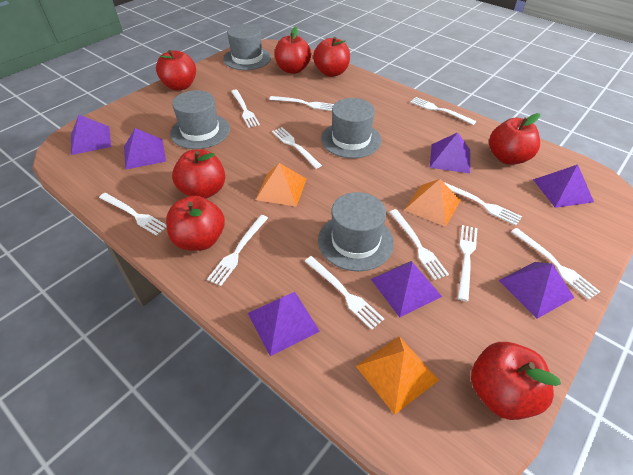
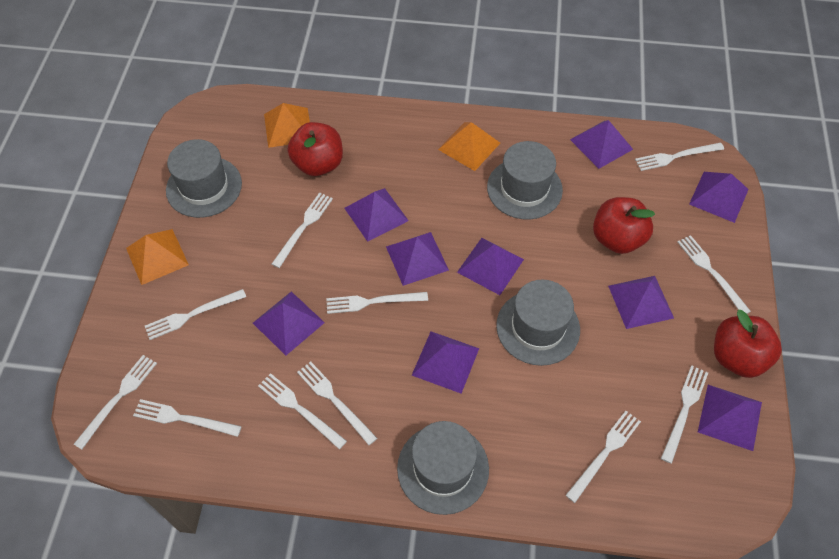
purple pyramid: [71,115,111,155] [124,128,166,170] [248,292,320,356] [371,261,442,317] [430,132,470,173] [499,262,574,319] [533,164,594,208] = 7 -> [253,291,325,356] [344,188,409,242] [386,232,449,286] [412,331,479,394] [457,238,524,295] [570,120,633,169] [608,276,674,329] [689,172,749,223] [698,385,762,451] = 9
red apple: [156,50,196,91] [166,195,225,251] [172,149,225,199] [275,27,311,74] [313,37,350,77] [471,342,561,420] [489,113,540,165] = 7 -> [288,122,343,176] [593,197,655,254] [714,310,782,378] = 3

